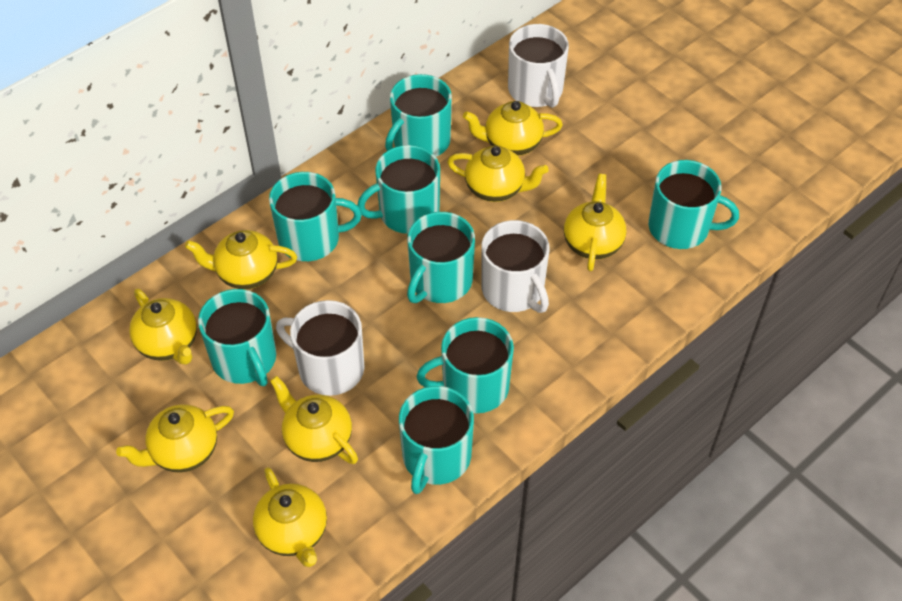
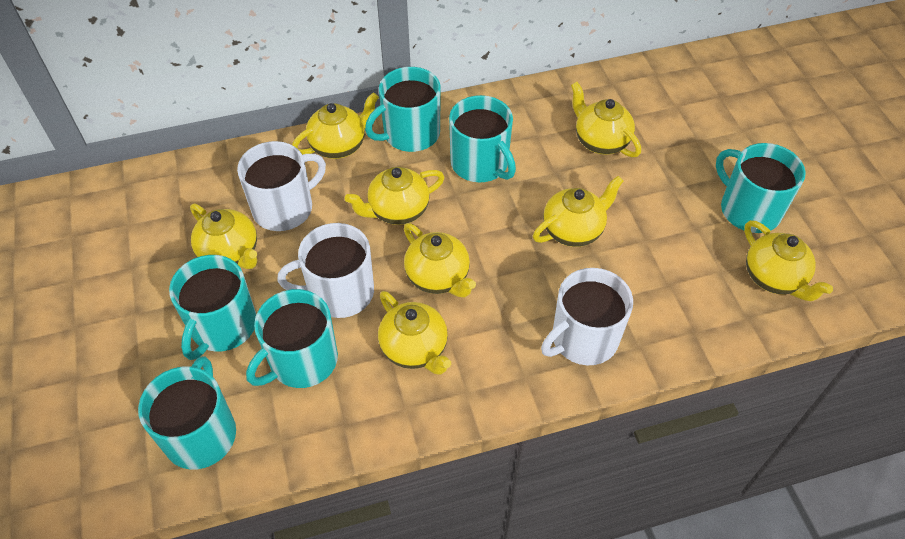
turquoise mug: [198,289,276,386] [269,172,362,261] [357,145,440,234] [385,74,452,157] [399,386,474,494] [407,212,475,303] [416,317,514,413] [648,160,739,249] = 8 -> [138,356,236,470] [169,255,256,360] [246,289,338,388] [365,67,441,152] [449,95,516,182] [716,143,806,233] = 6

